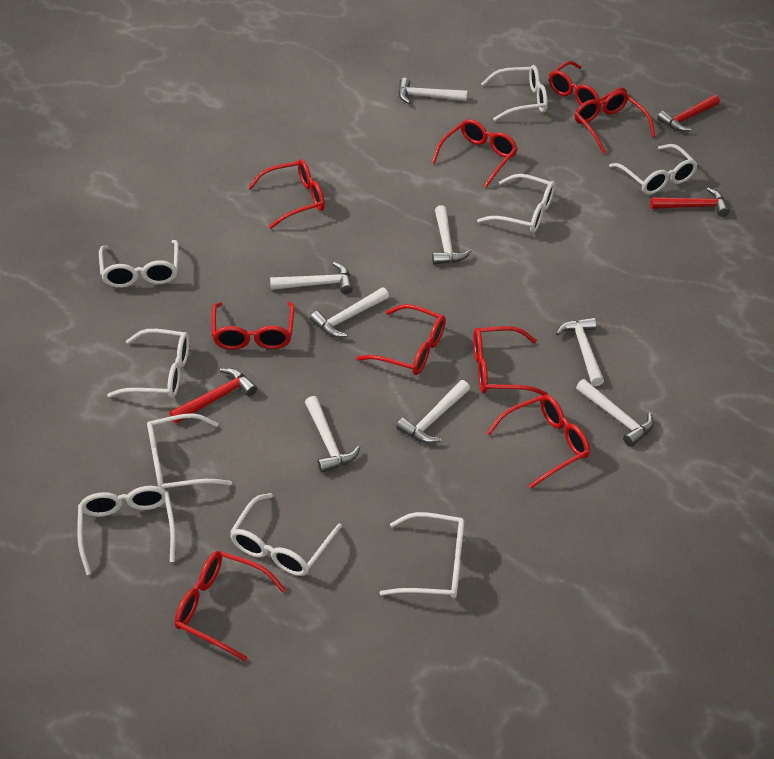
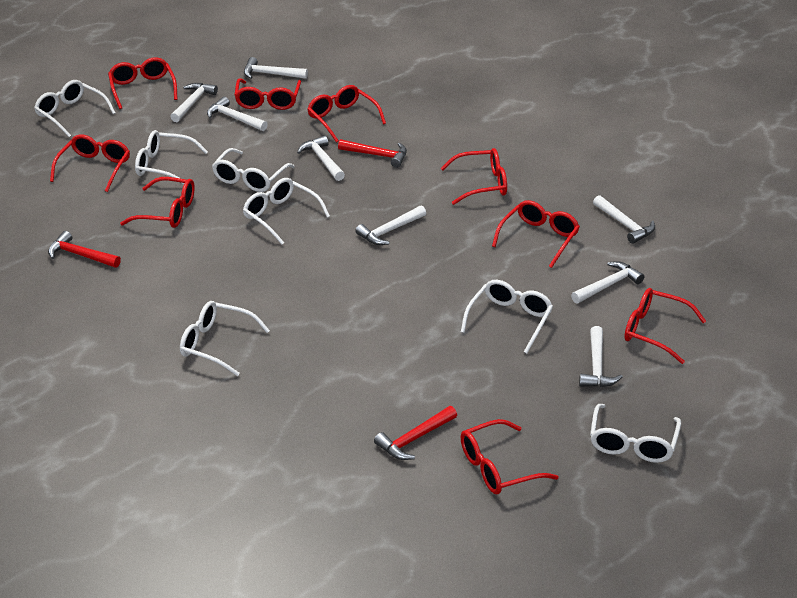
white glasses: [77,486,176,575] [99,240,179,288] [107,329,189,398] [147,413,232,489] [230,493,342,576] [380,512,464,599] [477,174,555,233] [481,65,547,121] [609,144,698,195] = 9 -> [34,80,115,137] [135,130,208,185] [180,301,270,376] [212,148,295,192] [243,178,330,244] [461,280,553,354] [590,404,681,463] = 7

